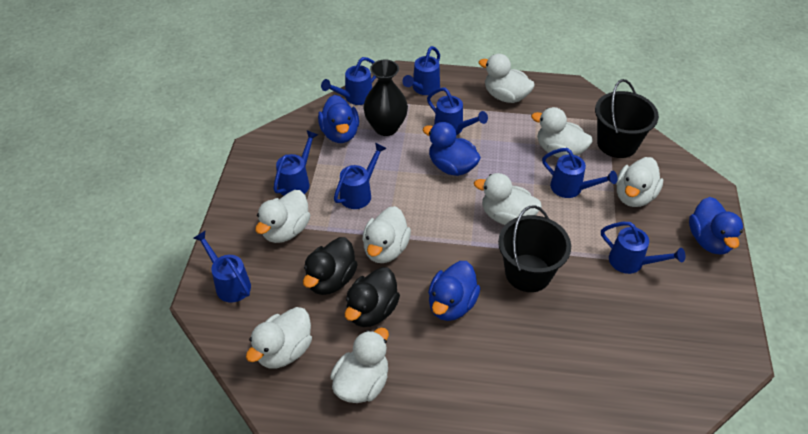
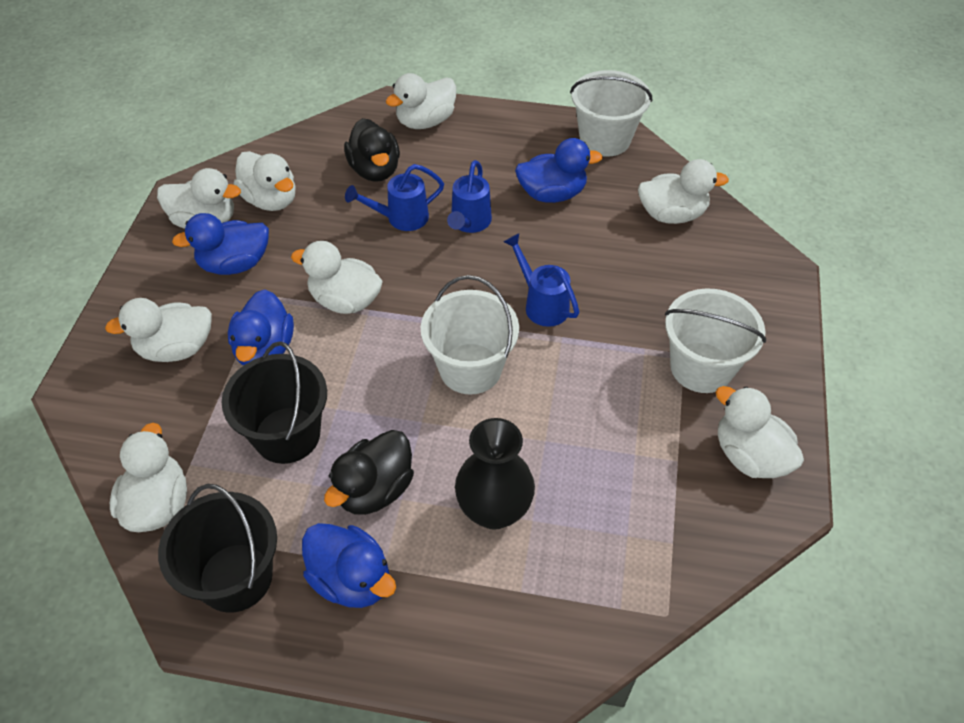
blue watering can: [194,231,251,302] [273,130,318,196] [321,57,376,105] [334,143,387,209] [402,46,440,95] [427,87,488,135] [542,148,618,198] [601,222,685,274] = 8 -> [345,164,444,231] [447,160,492,233] [504,233,579,327] = 3
white bucket: none = 0 -> [421,275,519,395] [570,70,652,157] [665,288,766,393] = 3

